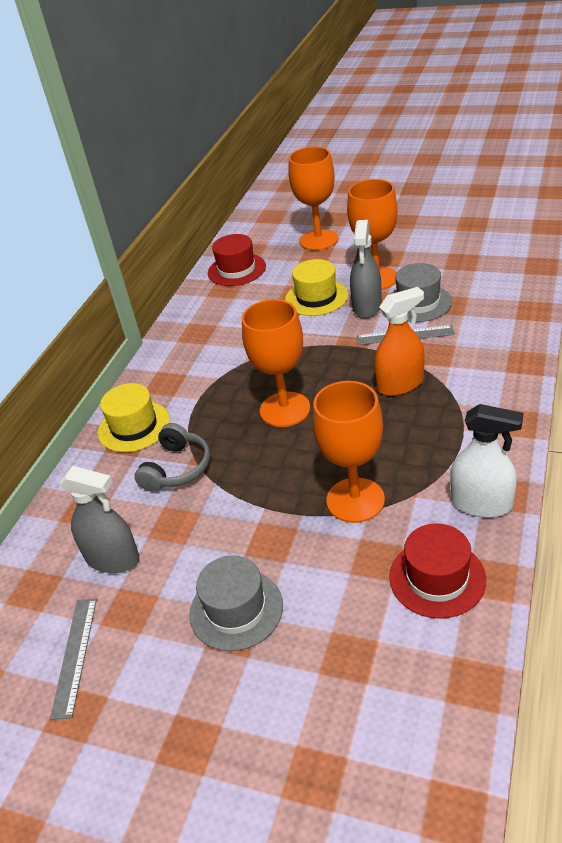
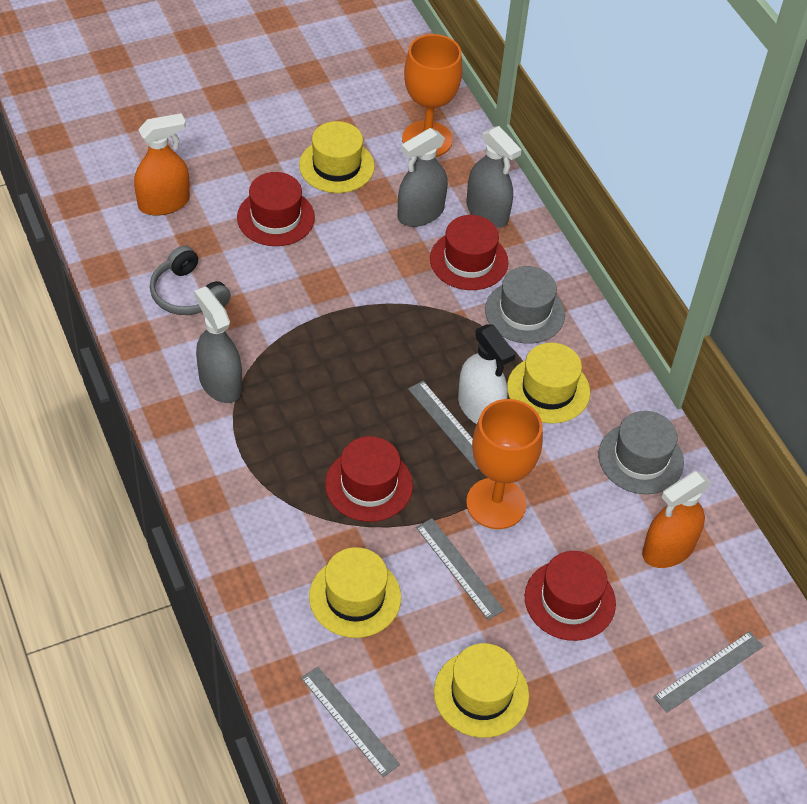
grey ruler: [50,599,97,720] [357,325,455,345] = 2 -> [301,666,400,777] [408,381,479,470] [416,518,504,620] [653,631,764,713] = 4
grey spray bottle: [59,466,139,573] [350,220,382,318] = 2 -> [194,286,242,403] [397,128,448,227] [466,126,522,228] = 3
orange goblet: [242,299,310,427] [289,147,338,251] [313,381,385,523] [347,179,398,290] = 4 -> [402,34,463,157] [466,399,543,529] = 2
orange spray bottle: [374,287,424,396] = 1 -> [134,113,190,216] [642,471,711,568] = 2
red hat: [208,234,266,286] [389,523,486,619] = 2 -> [237,172,315,246] [325,436,413,522] [430,215,508,290] [525,551,616,641] = 4
yellow hat: [98,383,170,452] [285,259,348,316] = 2 -> [299,121,375,193] [309,547,401,638] [434,643,529,738] [507,343,590,423] = 4

